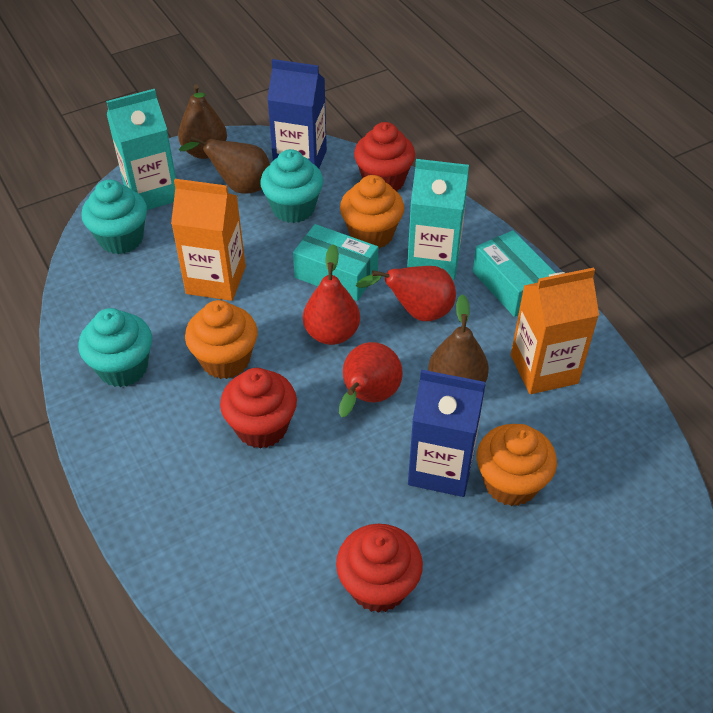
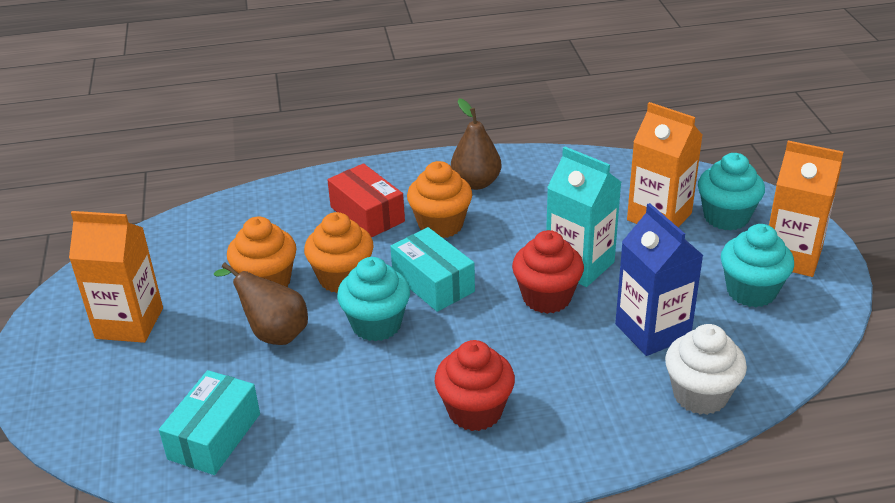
blue carton: [267,59,327,168] [408,369,486,497] = 2 -> [615,203,704,356] = 1
brown pear: [178,84,227,159] [179,136,270,194] [428,294,489,382] = 3 -> [213,262,308,345] [451,98,501,190] = 2
orange carton: [171,179,246,301] [511,268,599,394] = 2 -> [69,211,163,343] [627,102,702,227] [769,141,843,277] = 3
red box: none = 0 -> [327,163,405,238] = 1
red cupcake: [220,368,297,449] [336,524,423,613] [354,122,415,191] = 3 -> [435,340,515,431] [512,230,584,314] = 2
red pear: [303,244,360,345] [339,342,403,417] [356,266,456,321] = 3 -> none = 0
turquoise carton: [106,89,176,210] [407,159,469,280] = 2 -> [546,146,621,287] = 1
white cupcake: none = 0 -> [665,324,747,415] = 1

